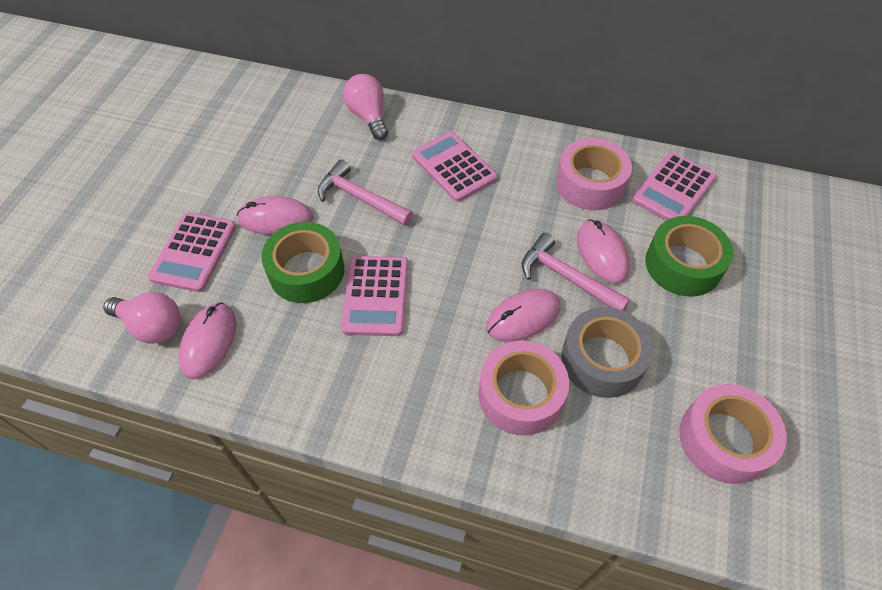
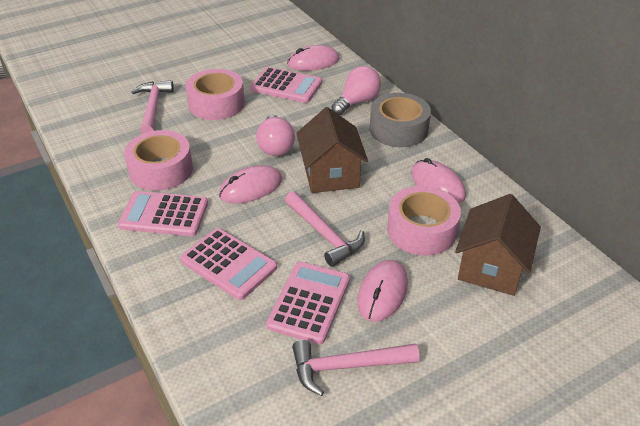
brown house: none = 0 -> [296,107,368,193] [455,194,541,296] = 2
green tape: [261,222,344,303] [645,216,734,297] = 2 -> none = 0
pink hammer: [318,159,413,226] [522,233,630,311] = 2 -> [132,80,174,134] [285,191,365,267] [292,340,420,396] = 3

